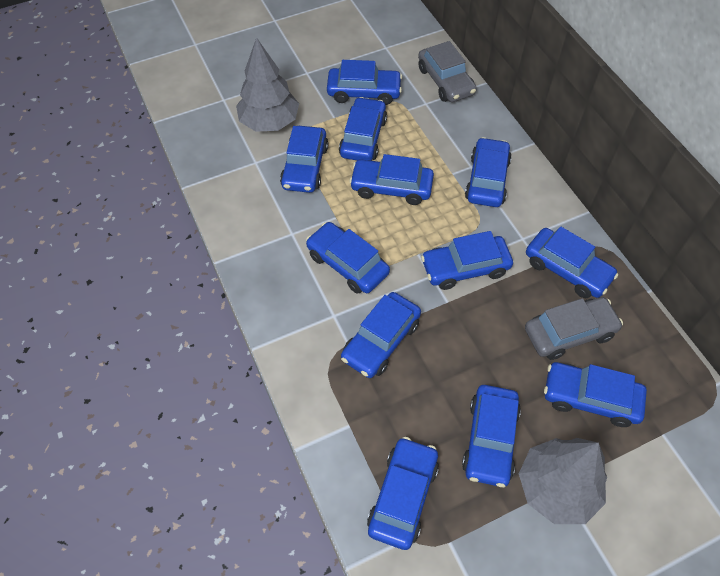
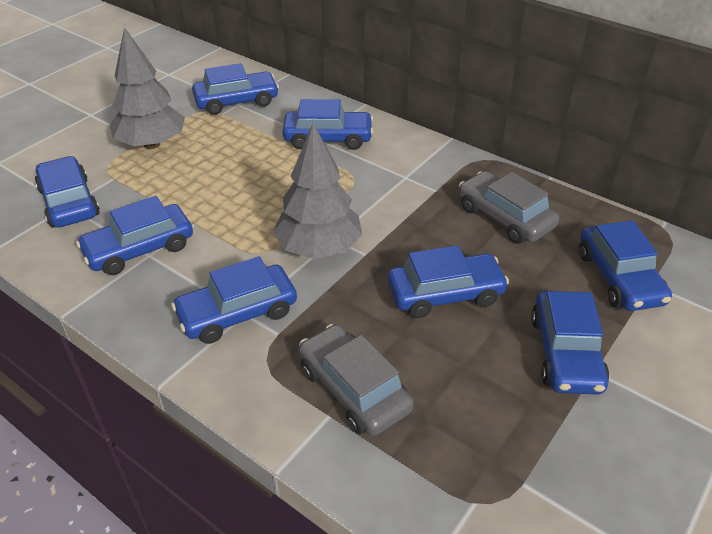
blue car: [280,126,328,193] [306,222,390,294] [327,60,402,105] [339,97,387,160] [341,292,421,378] [349,154,434,205] [367,437,439,550] [421,231,513,290] [462,385,521,487] [465,137,512,207] [526,226,618,298] [544,362,647,427] = 12 -> [35,156,100,228] [76,196,193,275] [171,256,297,344] [192,63,279,115] [282,99,373,150] [388,245,509,318] [531,291,609,395] [579,220,672,311] = 8

